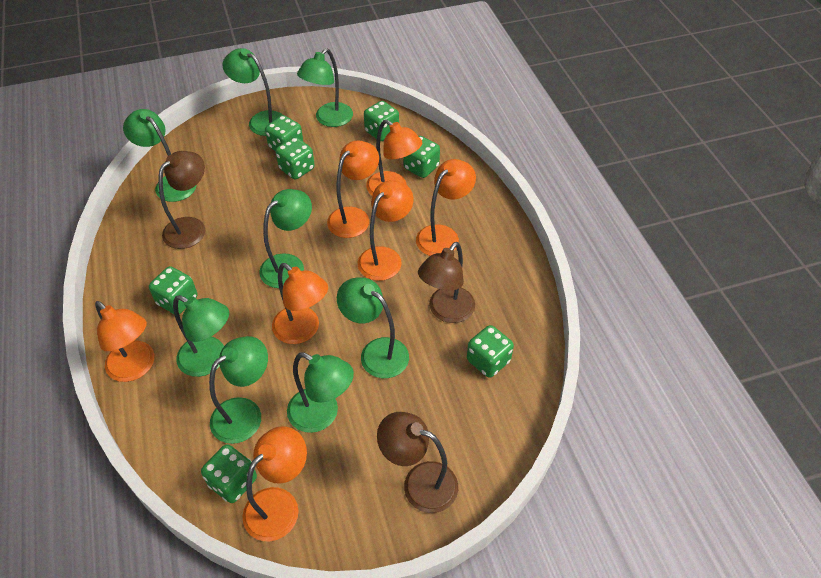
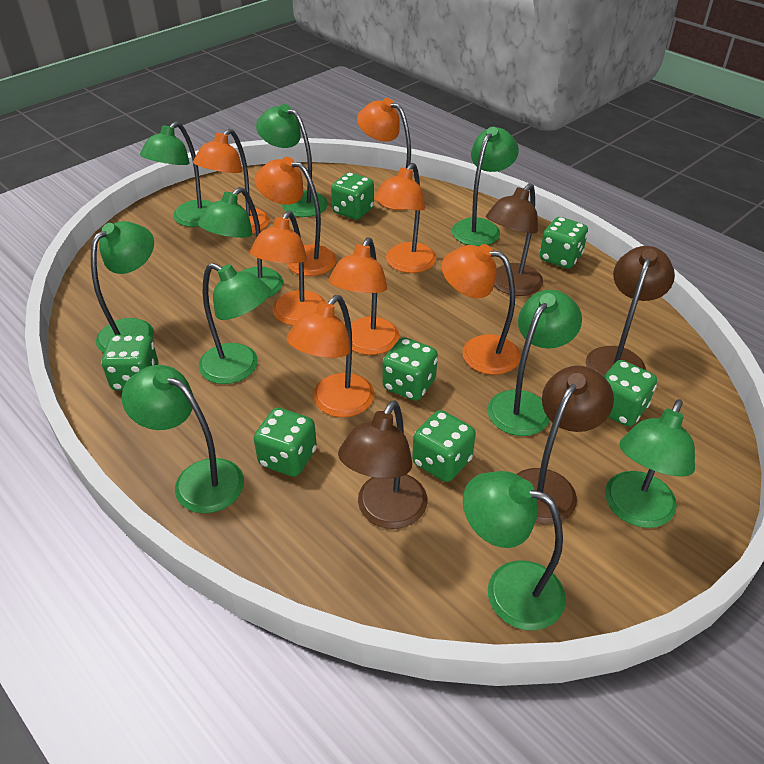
brown lamp: [159,151,205,249] [377,412,458,513] [418,242,475,323] = 3 -> [338,400,427,529] [486,183,543,296] [517,366,614,525] [586,246,675,377] = 4
green lamp: [123,109,196,202] [173,295,229,377] [209,336,268,444] [222,48,283,136] [259,189,312,288] [287,353,354,433] [297,48,353,127] [337,277,409,378] = 8 -> [91,221,154,353] [122,365,244,513] [140,121,213,227] [198,187,283,298] [199,263,271,384] [256,104,328,217] [452,127,519,246] [463,471,566,631] [487,290,582,436] [605,399,695,528] = 10
orange lamp: [95,301,154,382] [242,426,307,541] [272,263,328,344] [327,140,379,238] [358,180,413,281] [366,120,422,196] [416,159,476,256] = 7 -> [193,129,269,234] [250,211,326,326] [254,157,337,276] [287,295,374,417] [328,237,399,355] [357,98,411,210] [374,163,436,273] [442,244,521,375] = 8

